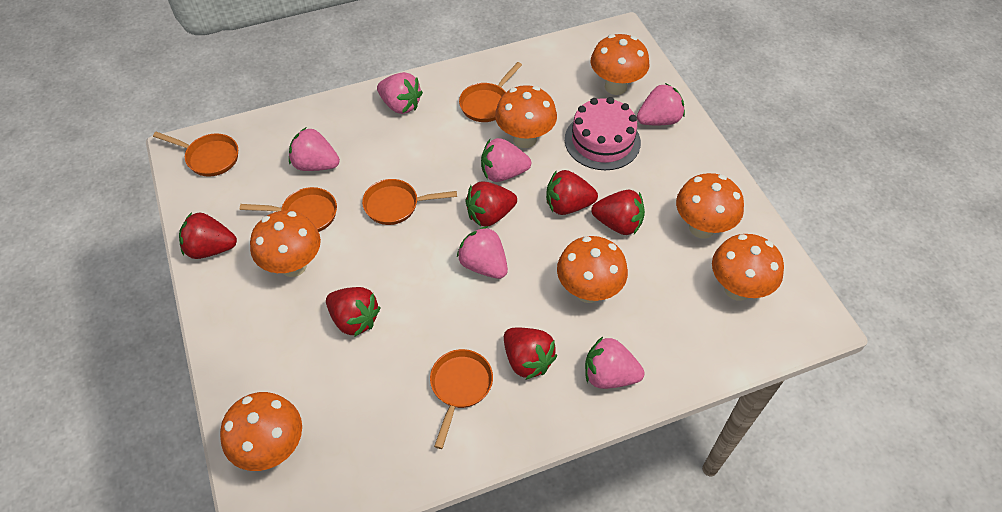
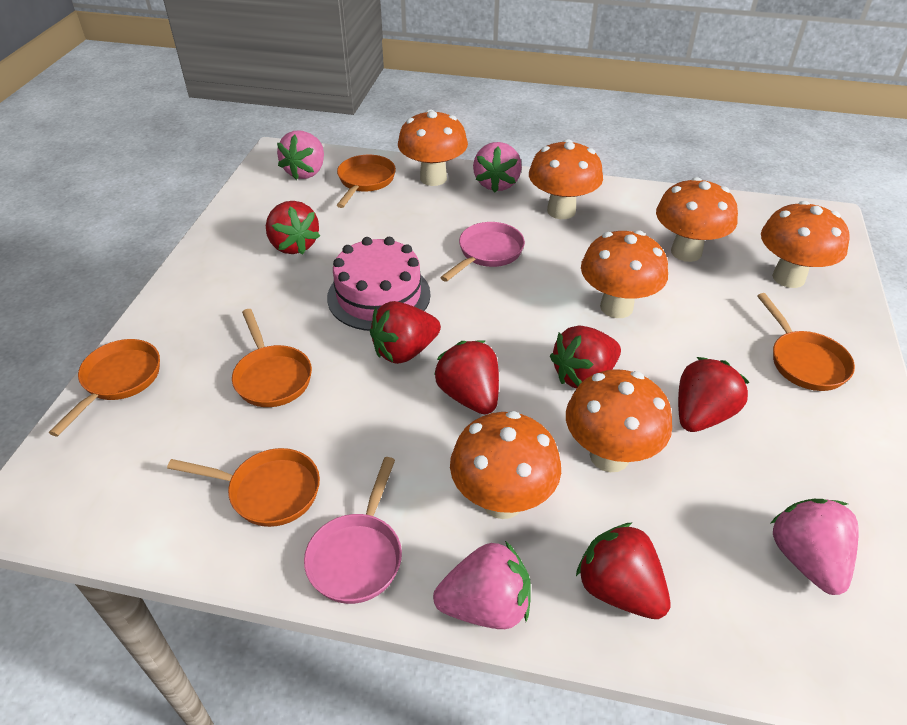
pink pan: none = 0 -> [304,457,402,604] [440,222,525,282] = 2
pink strawberry: [289,128,340,171] [377,72,423,114] [457,226,508,279] [481,138,531,182] [585,337,644,389] [637,83,685,125] = 6 -> [277,131,324,180] [433,541,531,629] [473,142,522,192] [771,499,859,595] = 4

